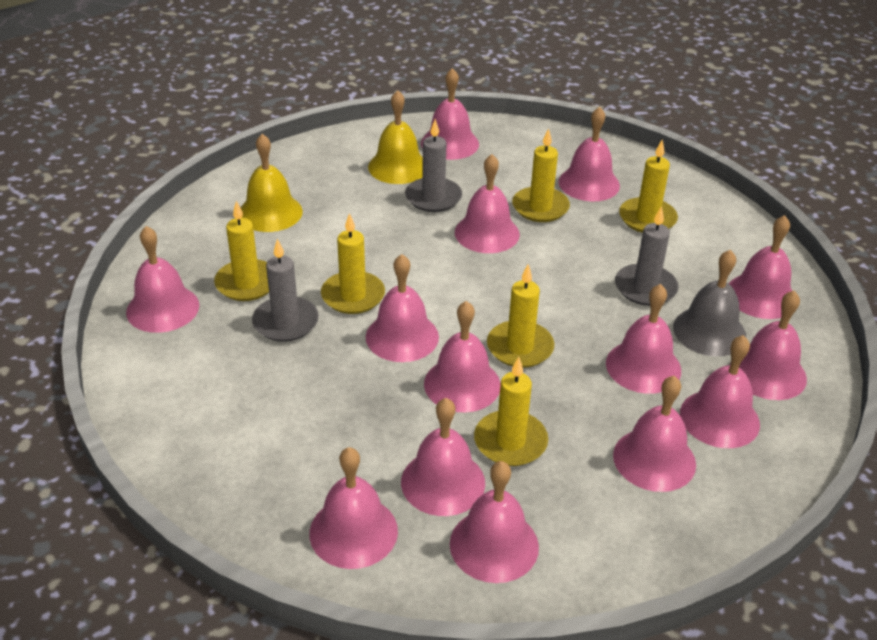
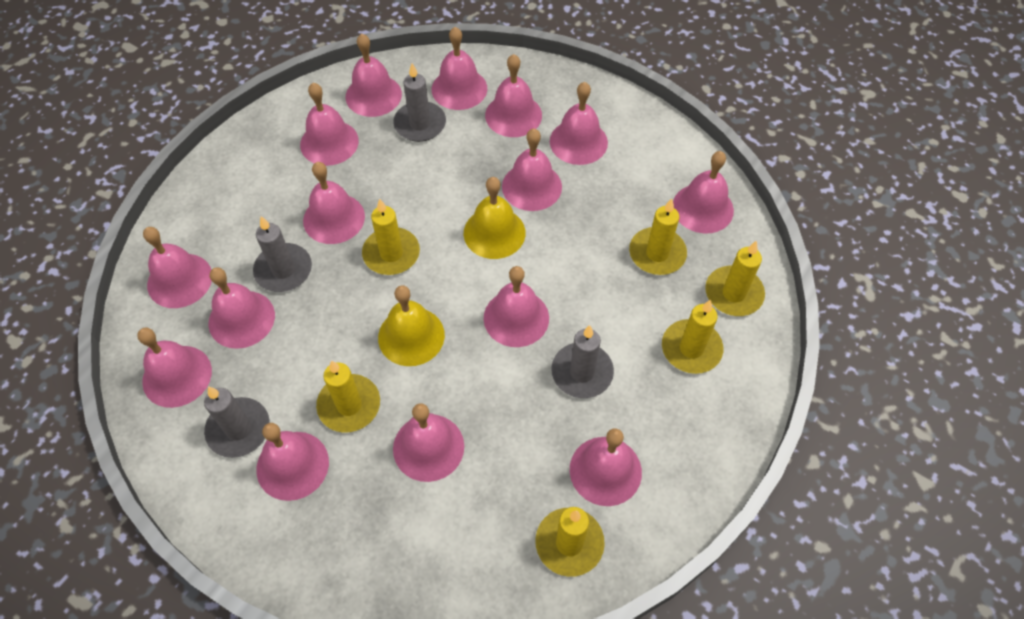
grey bell: [673,250,746,356] = 1 -> none = 0
grey candle: [252,239,319,342] [405,119,462,212] [615,206,679,306] = 3 -> [204,386,270,458] [253,216,312,292] [393,63,446,142] [552,325,614,398] = 4
pink bell: [126,226,199,333] [309,447,398,569] [366,254,439,362] [401,398,485,516] [421,68,479,160] [424,301,501,412] [450,461,539,583] [455,154,520,253] [559,107,620,201] [606,284,681,394] [613,376,696,492] [680,335,760,448] [729,215,792,319] [730,290,807,400] = 14 -> [137,328,212,408] [143,227,212,308] [208,267,275,349] [256,423,329,501] [300,83,359,166] [303,162,365,244] [345,34,402,117] [393,403,464,482] [432,27,487,110] [484,266,549,347] [485,54,542,137] [502,129,562,211] [550,82,608,165] [570,428,642,506] [673,151,734,233] = 15

